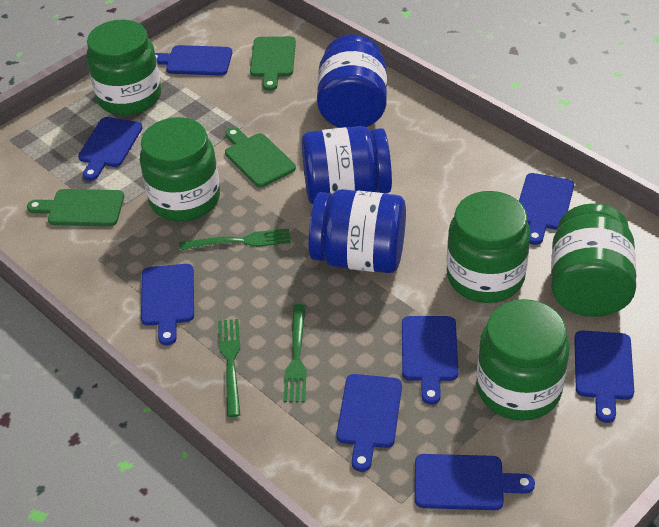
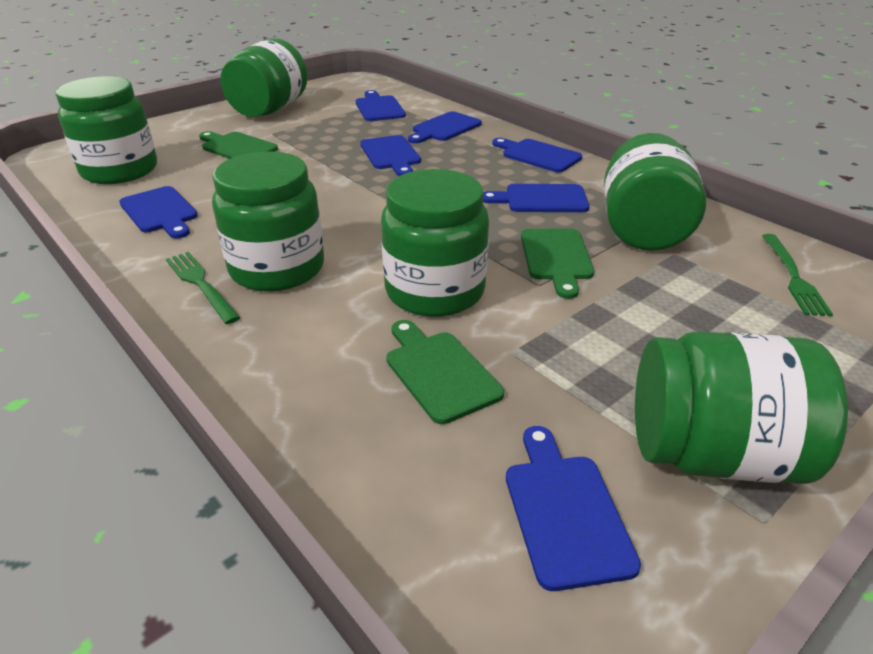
blue cutting board: [78,117,143,181] [141,264,194,345] [155,45,232,76] [337,374,402,472] [402,316,458,405] [415,454,535,510] [519,173,574,245] [574,330,634,423] = 8 -> [119,186,198,239] [356,90,406,121] [360,135,421,176] [408,111,482,144] [483,184,589,212] [492,138,582,172] [506,426,641,591] = 7
blue jar: [302,126,392,205] [308,189,406,273] [317,35,387,128] = 3 -> none = 0
green fork: [179,228,291,251] [218,319,240,417] [284,304,307,402] = 3 -> [166,252,241,324] [762,234,833,316] = 2
green jar: [86,20,161,115] [140,117,220,221] [447,191,531,303] [476,299,569,421] [551,203,636,317] = 5 -> [56,76,157,184] [212,151,324,292] [221,38,308,117] [381,169,489,317] [604,133,706,251] [635,332,848,484] = 6

